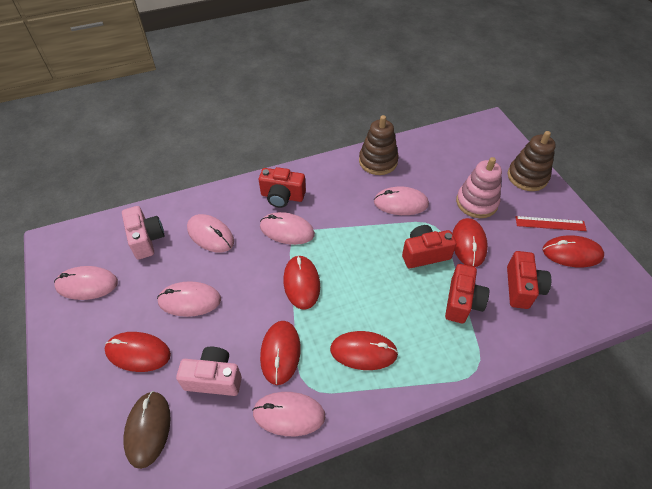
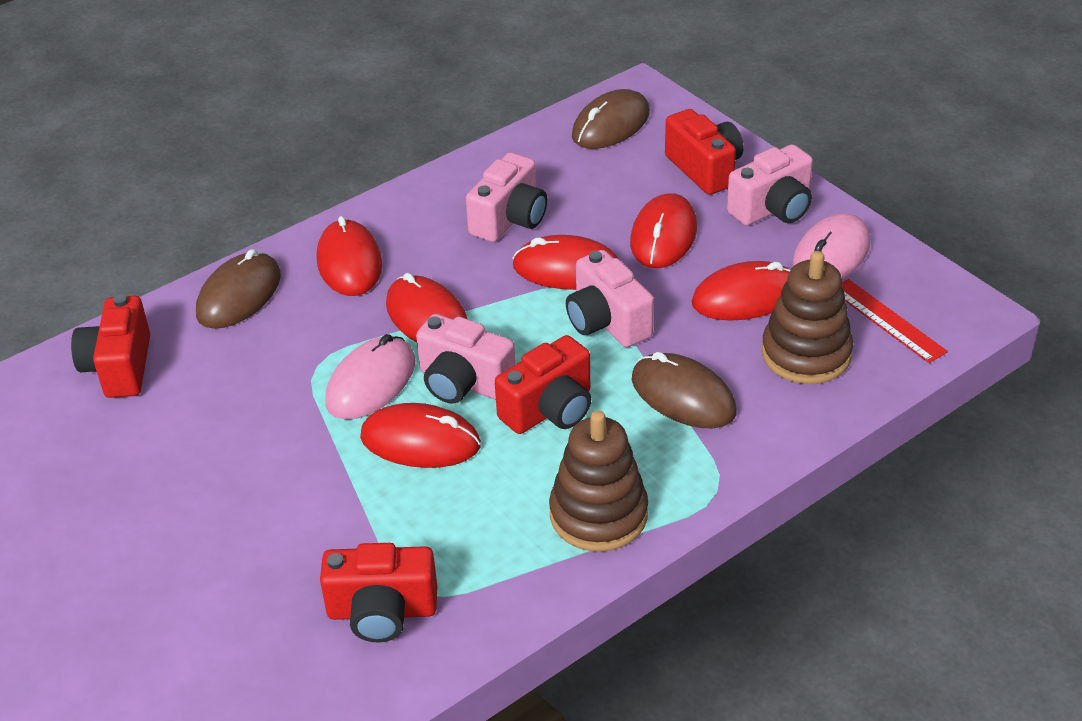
brown mouse: [123,391,171,469] = 1 -> [196,249,281,329] [572,89,650,149] [632,352,737,428] = 3
pink camera: [122,206,164,260] [176,347,242,396] = 2 -> [416,314,516,404] [466,152,547,242] [566,250,654,347] [727,144,813,226] = 4
pink mouse: [54,266,118,300] [157,281,221,317] [187,214,234,253] [252,392,326,436] [260,212,315,245] [374,187,429,215] = 6 -> [325,334,415,420] [792,214,870,279] = 2
pink stacking toy: [456,157,502,218] = 1 -> none = 0

